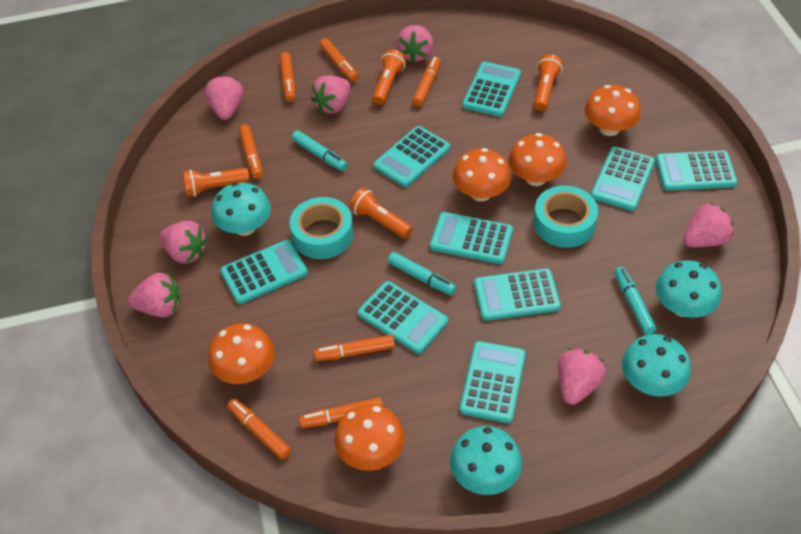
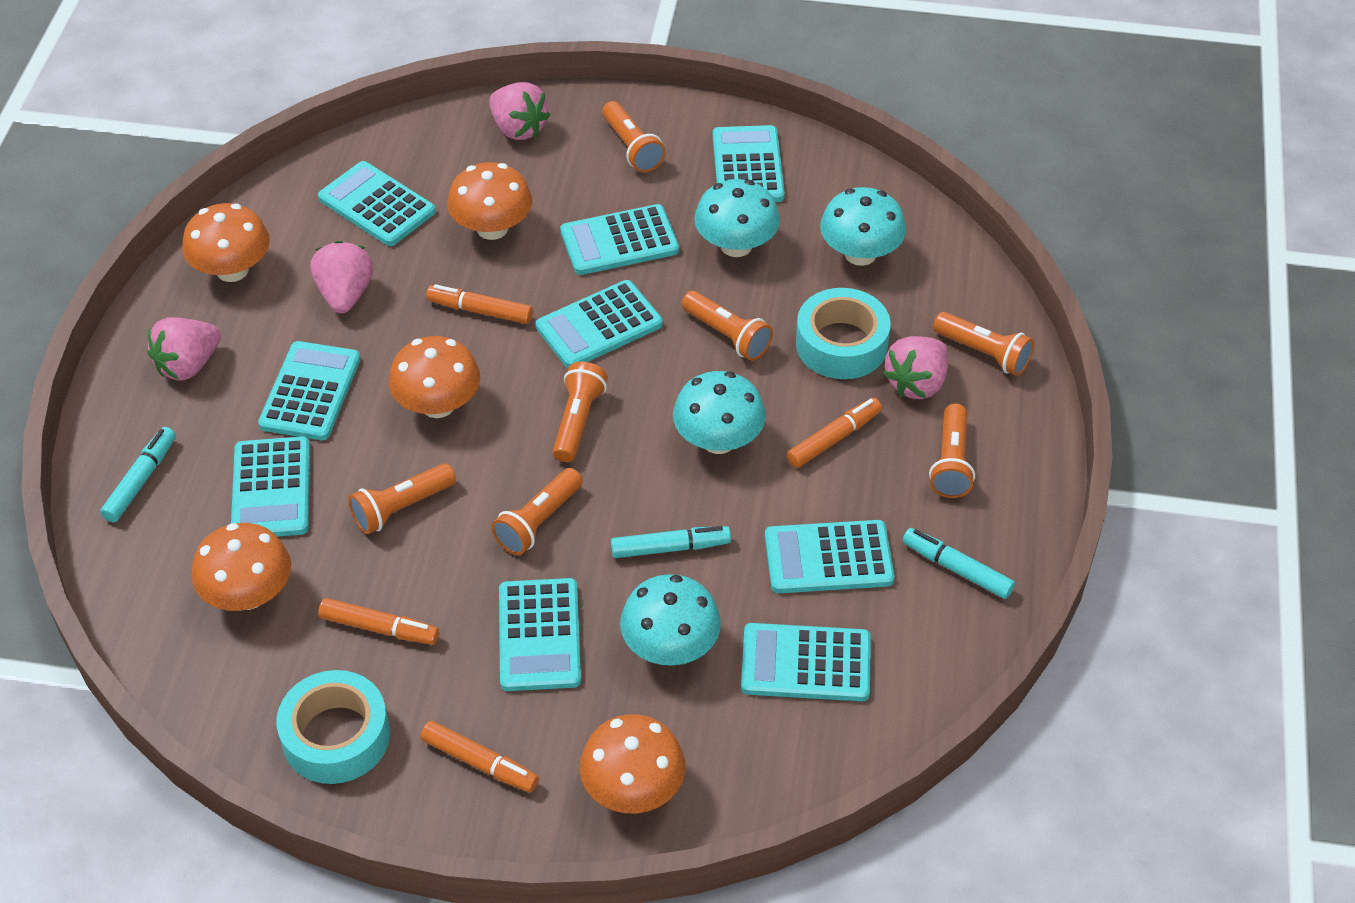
orange flashlight: [183,168,250,197] [349,188,412,239] [372,49,406,105] [534,54,563,111] = 4 -> [348,463,456,534] [491,468,583,555] [553,362,608,462] [602,101,666,172] [682,291,773,361] [929,403,975,498] [933,312,1034,376] = 7
orange marker: [227,398,291,460] [239,124,263,179] [280,52,295,102] [299,397,383,428] [314,335,395,361] [319,38,358,82] [412,57,441,106] = 7 -> [318,598,439,645] [420,721,539,792] [426,284,533,324] [787,398,882,468] = 4
pink strawberry: [128,273,181,318] [159,221,208,264] [205,75,243,120] [311,75,350,113] [396,25,433,63] [558,348,606,405] [683,202,733,247] = 7 -> [147,317,221,381] [310,241,373,313] [489,82,550,140] [883,336,949,399] = 4

